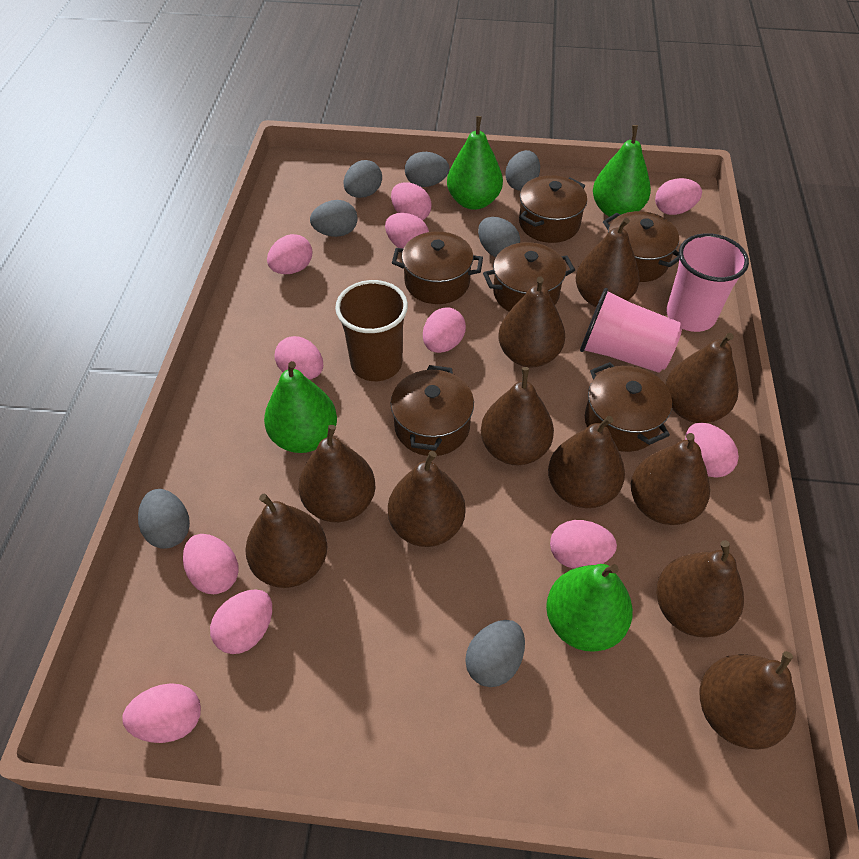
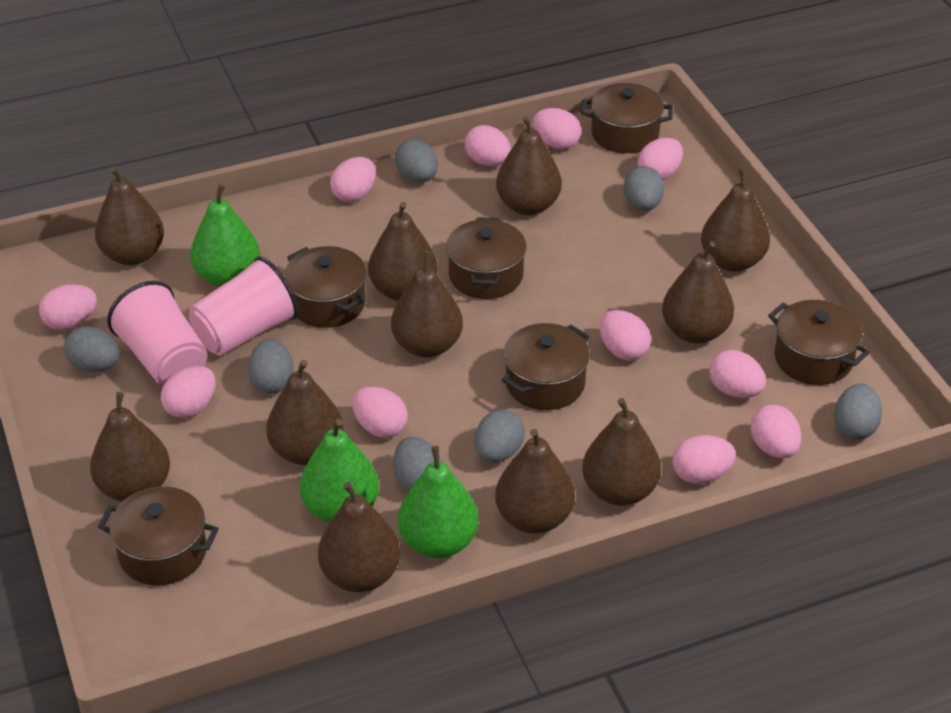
brown cup: [335,280,408,381] = 1 -> none = 0
green pear: [264,361,337,453] [447,116,503,210] [546,564,633,652] [593,125,651,217] = 4 -> [190,184,260,287] [300,419,379,523] [398,446,479,558] = 3

